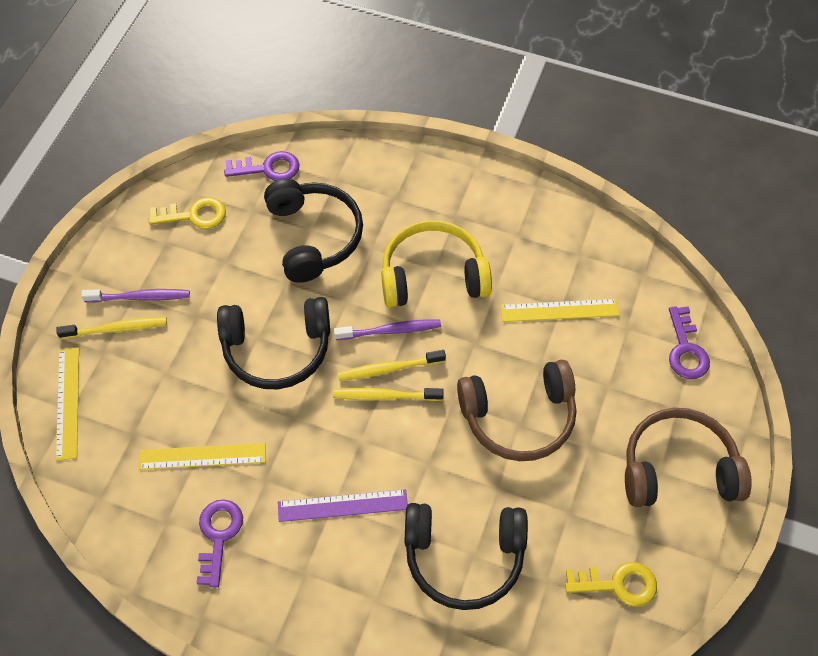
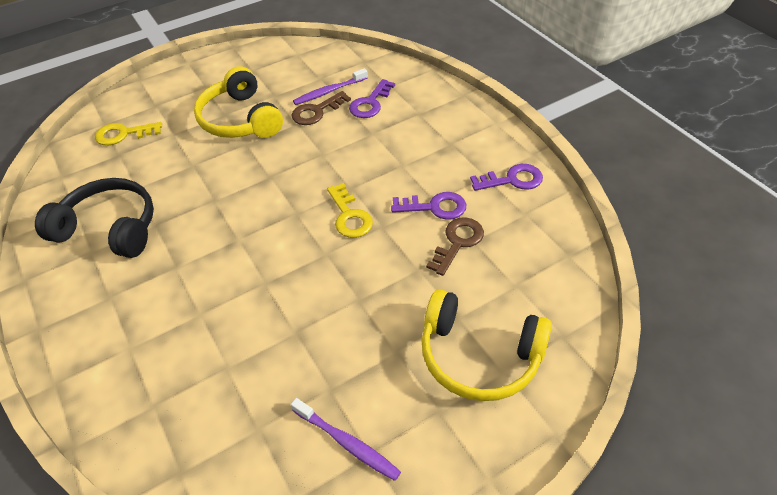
black headphones: [217,297,330,389] [264,179,363,283] [405,503,528,610] = 3 -> [35,178,154,258] = 1
brown headphones: [457,360,576,461] [625,408,752,507] = 2 -> none = 0
brown key: none = 0 -> [291,91,351,125] [426,217,484,276] = 2
purple ruler: [278,489,408,522] = 1 -> none = 0
yellow headphones: [381,220,492,308] = 1 -> [194,66,283,138] [422,289,552,401] = 2
yellow ruler: [56,347,79,461] [138,443,266,470] [500,299,620,322] = 3 -> none = 0
yellow toothbrush: [57,317,167,339] [333,388,444,401] [338,350,446,381] = 3 -> none = 0

